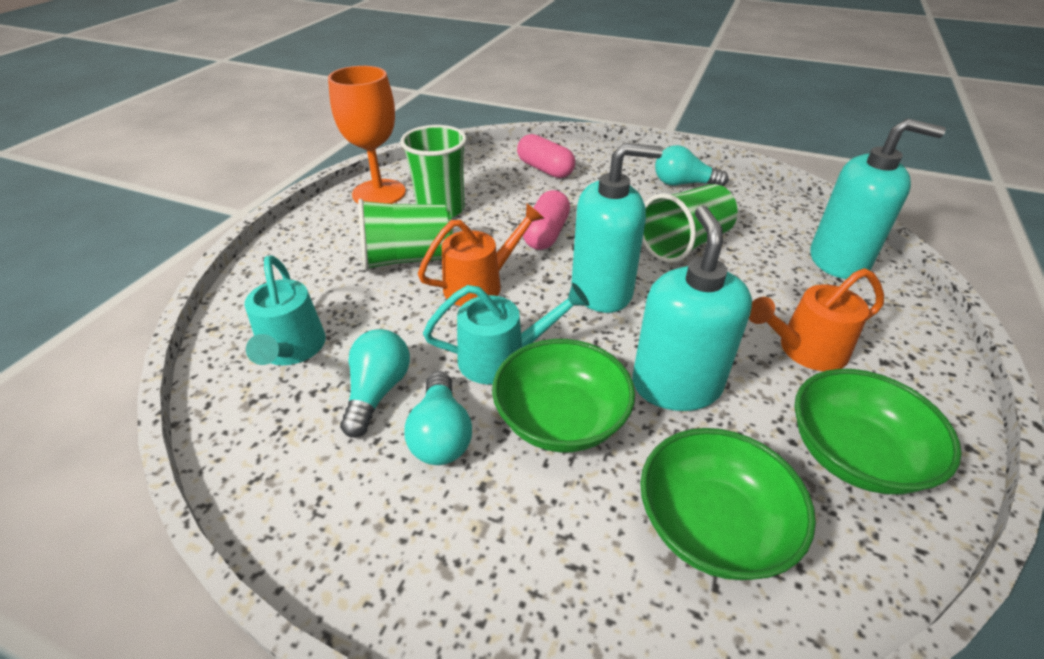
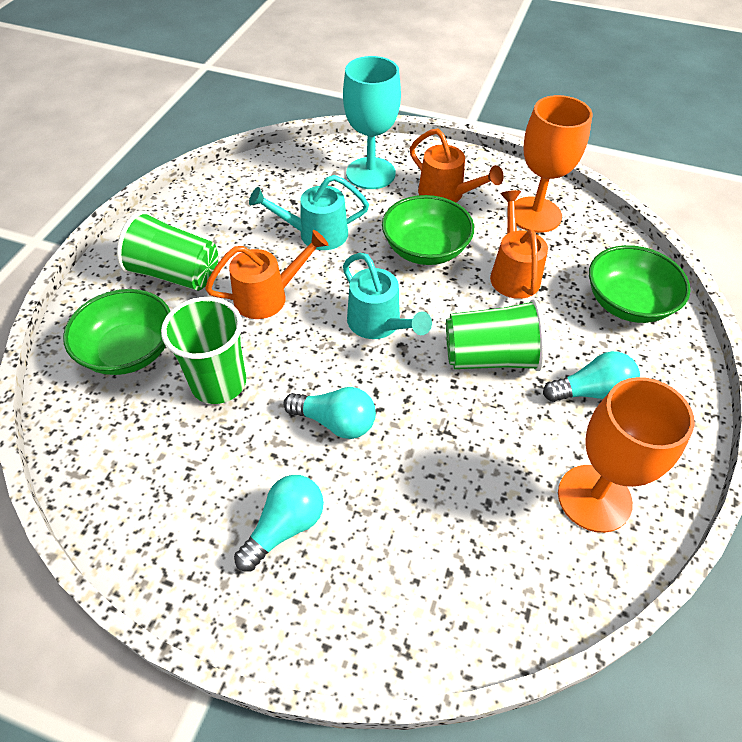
orange goblet: [328,66,406,204] = 1 -> [514,95,592,233] [558,377,694,533] = 2
orange watering can: [418,204,544,306] [749,268,884,371] = 2 -> [205,230,328,319] [410,129,504,202] [490,190,548,299] = 3
pink capsule: [517,134,575,178] [523,190,570,250] = 2 -> none = 0
turquoise goblet: none = 0 -> [343,56,401,189] = 1
turquoise soap dispenser: [572,143,663,313] [632,206,752,411] [810,118,946,279] = 3 -> none = 0

